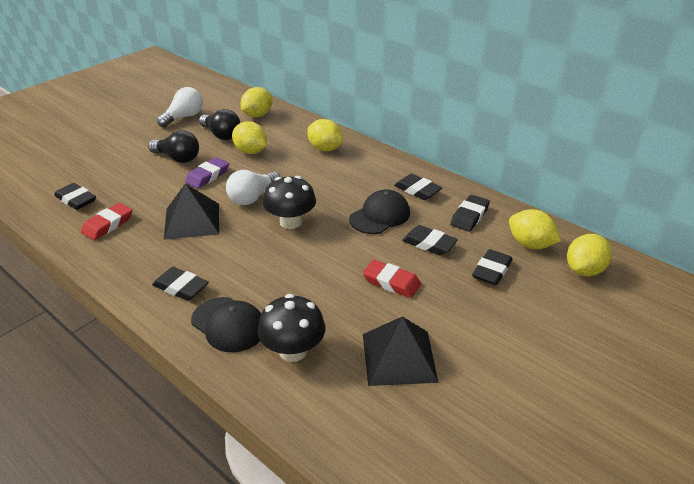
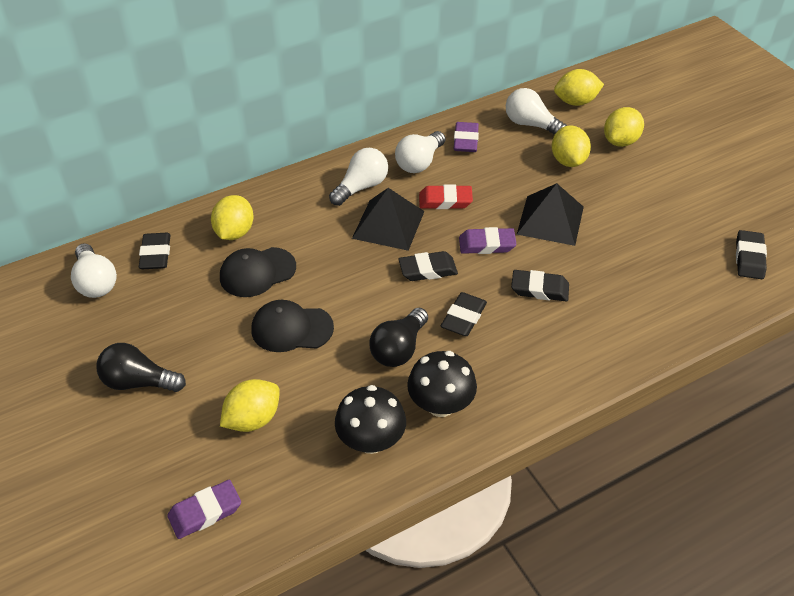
black eraser: [54,183,96,210] [152,267,209,301] [394,174,442,200] [402,225,458,255] [450,195,490,232] [472,249,513,285] = 6 -> [139,233,171,269] [398,251,458,281] [441,292,487,336] [511,270,569,301] [736,230,767,279] = 5
purple eraser: [185,157,229,189] = 1 -> [167,480,241,539] [454,122,479,152] [459,227,516,254] = 3
red eraser: [81,203,133,240] [362,260,421,298] = 2 -> [419,184,473,209] = 1
white light bulb: [157,87,203,127] [226,170,280,205] = 2 -> [71,243,117,298] [329,148,388,206] [395,131,445,173] [506,88,567,135] = 4

